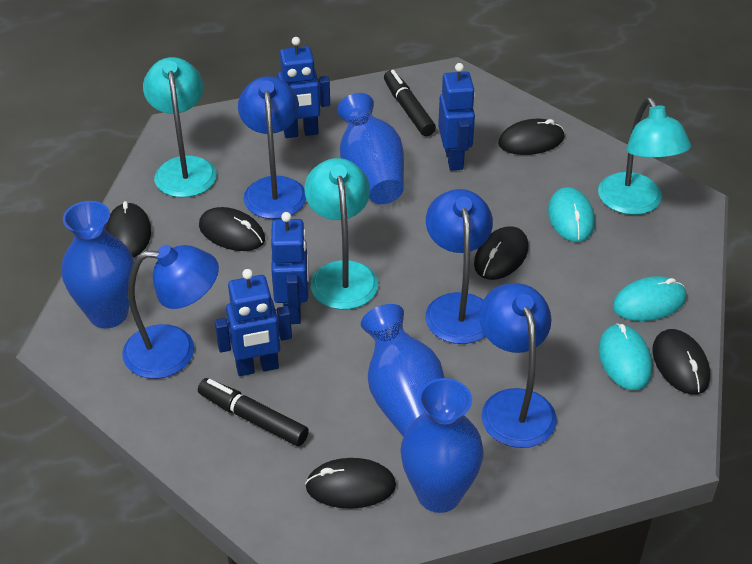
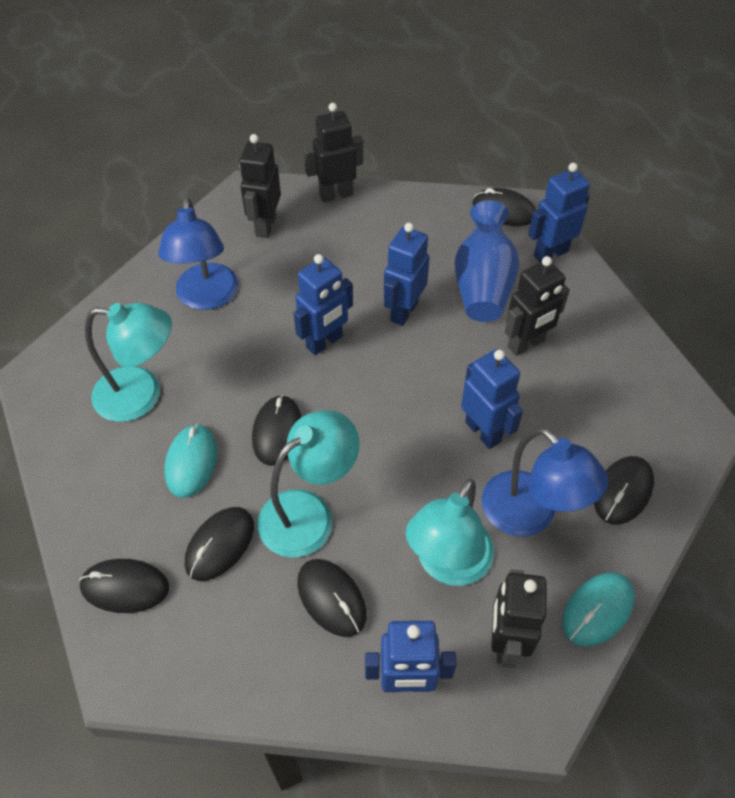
black marker: [198,378,309,446] [384,70,436,136] = 2 -> none = 0
black robot: none = 0 -> [239,134,281,238] [304,103,363,203] [491,569,547,668] [505,256,570,356] = 4
blue lamp: [122,245,219,379] [238,76,306,219] [425,189,493,344] [479,283,557,448] = 4 -> [158,197,238,310] [482,427,608,536] = 2
blue robot: [215,269,292,376] [271,212,309,324] [277,37,330,138] [438,63,475,171] = 4 -> [294,254,353,355] [365,621,457,692] [384,223,430,326] [461,349,523,449] [528,163,590,262] = 5
blue vase: [62,201,134,329] [337,93,404,204] [361,304,445,437] [400,378,484,513] = 4 -> [454,200,519,322] = 1
turquoise mouse: [548,187,595,242] [599,324,652,390] [613,276,686,321] = 3 -> [164,424,217,498] [562,572,635,647] = 2

